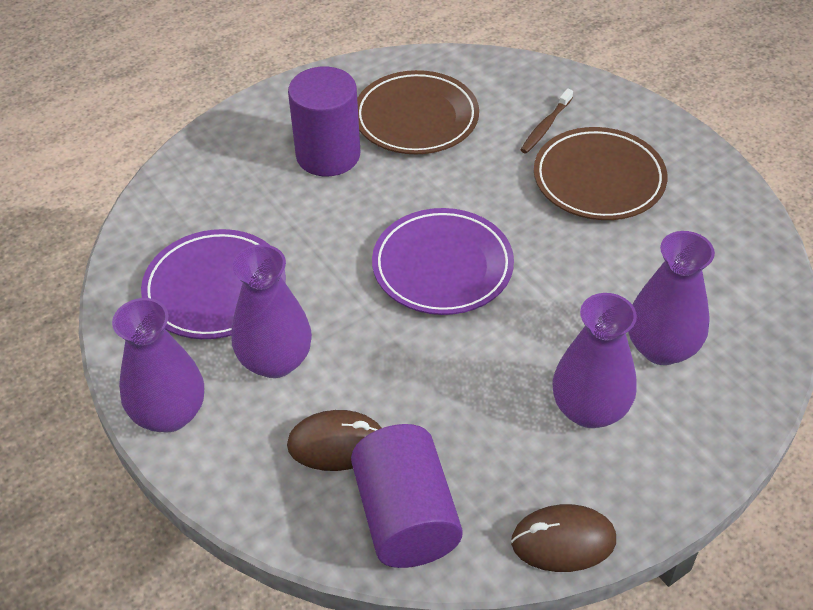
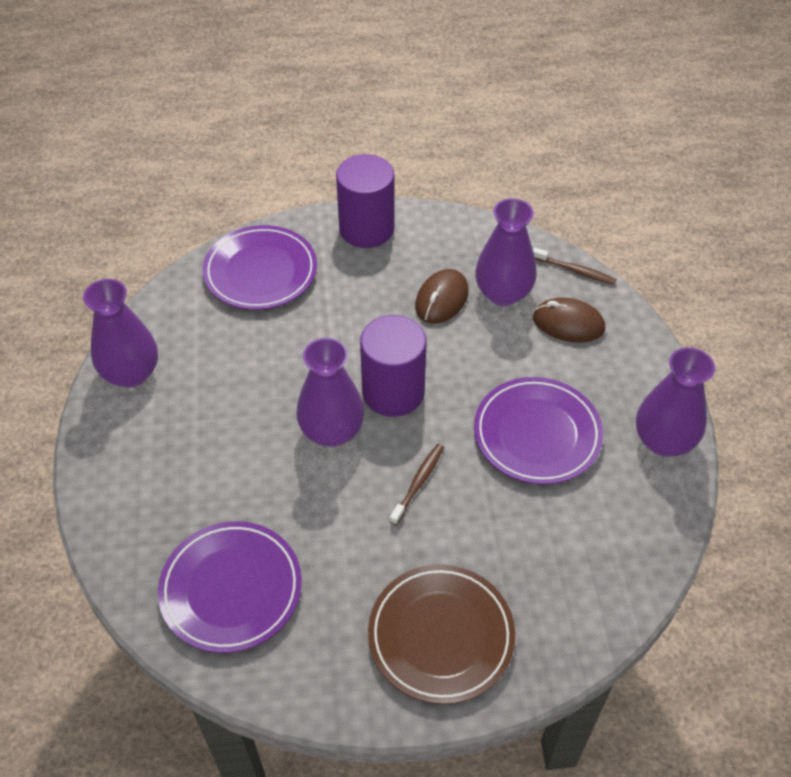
brown plate: [357,70,479,154] [534,127,667,220] = 2 -> [368,564,515,704] = 1
brown toothbrush: [520,88,573,153] = 1 -> [389,444,444,525] [533,247,617,285] = 2
purple plate: [141,229,286,339] [372,208,514,315] = 2 -> [158,521,302,653] [203,225,317,310] [474,377,603,485] = 3

